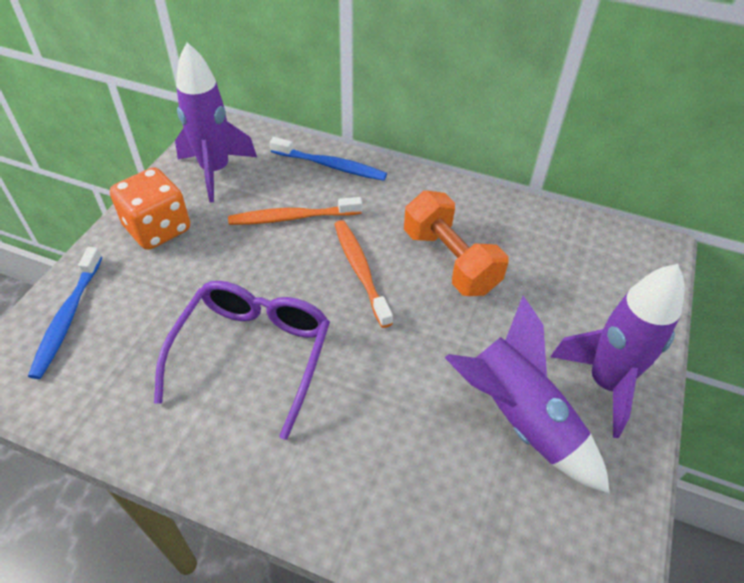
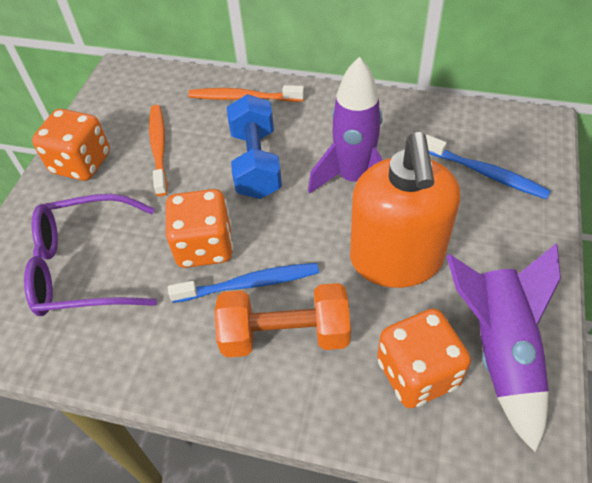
blue dumbbell: none = 0 -> [227,94,282,199] = 1
orange dice: [110,167,190,250] = 1 -> [32,109,110,181] [166,189,233,268] [377,309,471,408] = 3
orange soap dispenser: none = 0 -> [350,132,460,288] = 1
purple rocket: [175,42,257,202] [445,295,610,494] [550,264,685,438] = 3 -> [308,57,383,194] [446,243,561,453] = 2

